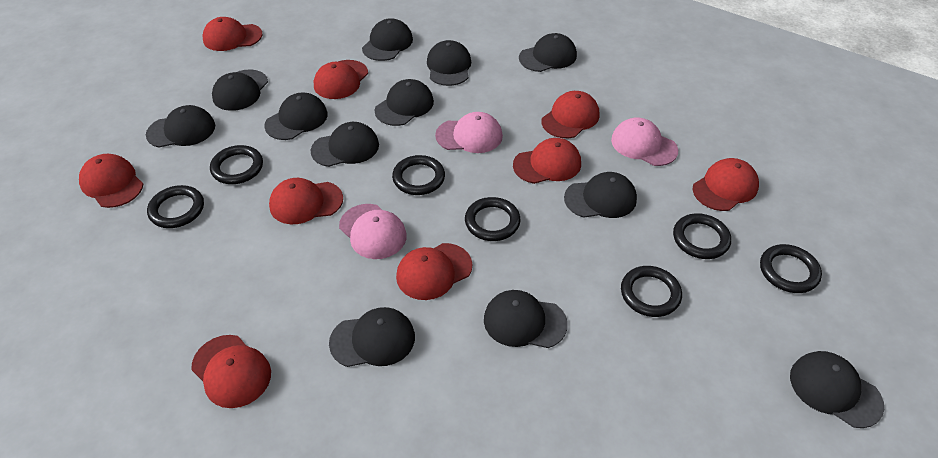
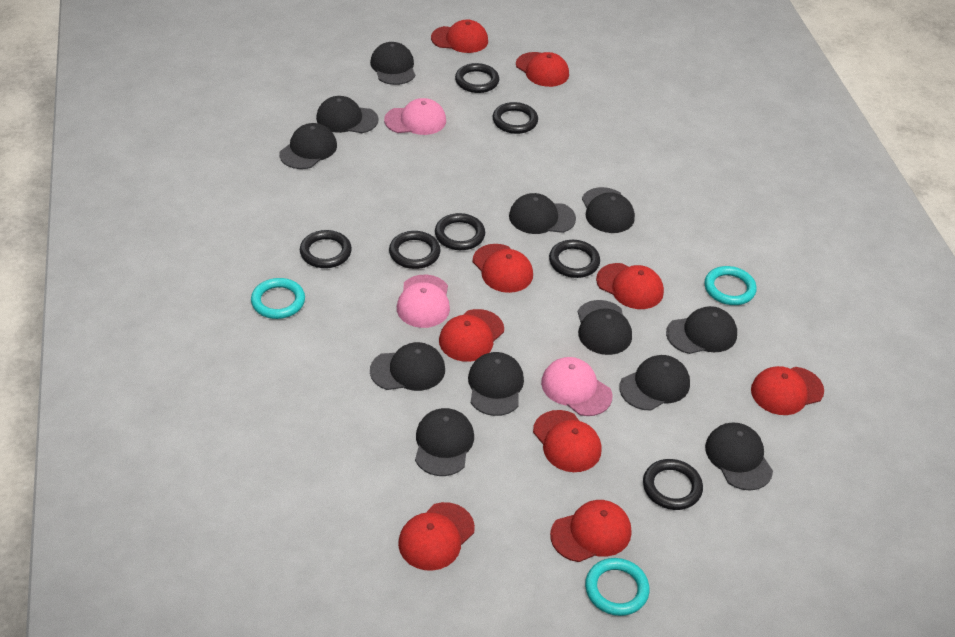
turquoise ring: none = 0 -> [251,278,305,319] [585,558,650,616] [705,266,757,305] = 3

